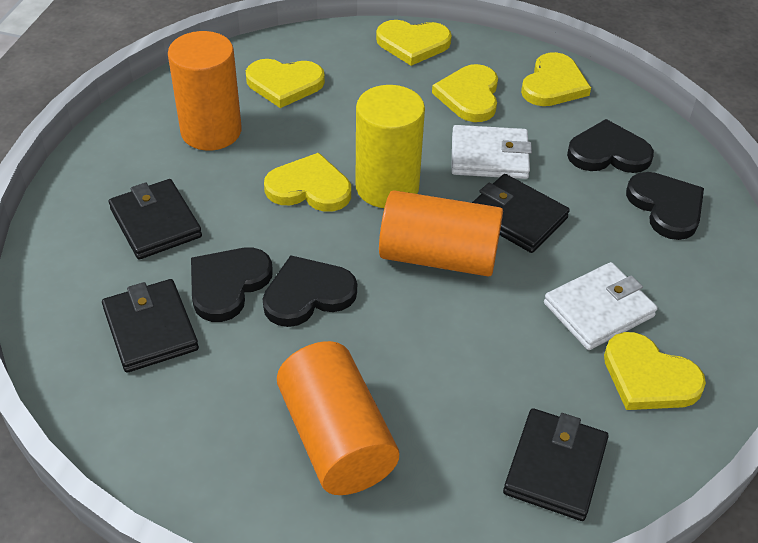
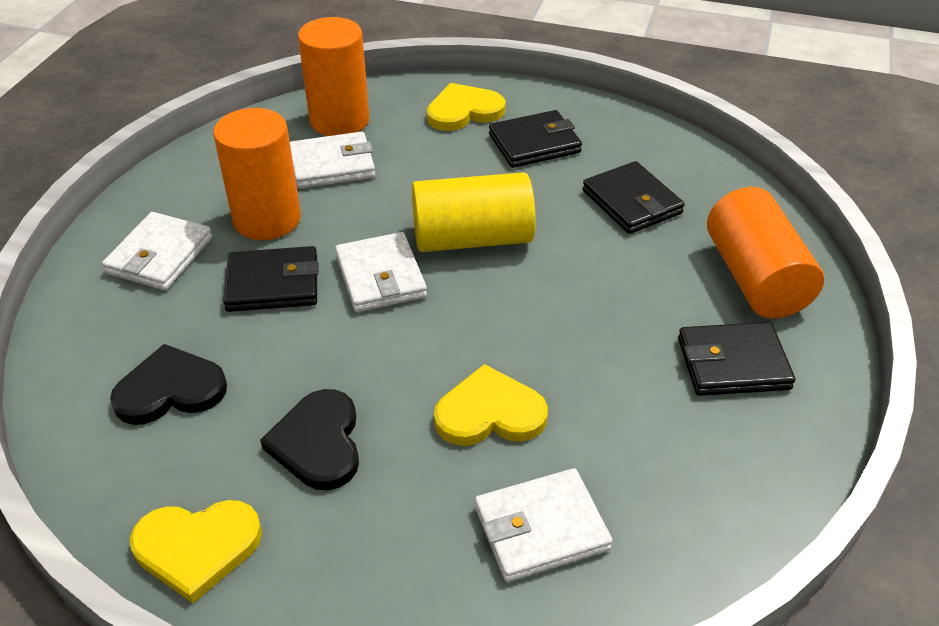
black heart: [191,248,273,322] [263,255,357,327] [567,119,654,173] [626,172,704,240] = 4 -> [110,344,227,425] [260,389,359,490] = 2
white wallet: [451,125,532,179] [544,262,658,350] = 2 -> [102,212,212,290] [290,131,375,189] [335,232,427,312] [475,468,612,582] = 4
yellow heart: [246,59,325,108] [264,153,351,212] [376,20,452,66] [432,64,498,122] [521,52,591,106] [604,332,706,410] = 6 -> [130,500,262,603] [427,83,506,131] [434,364,548,446] = 3

